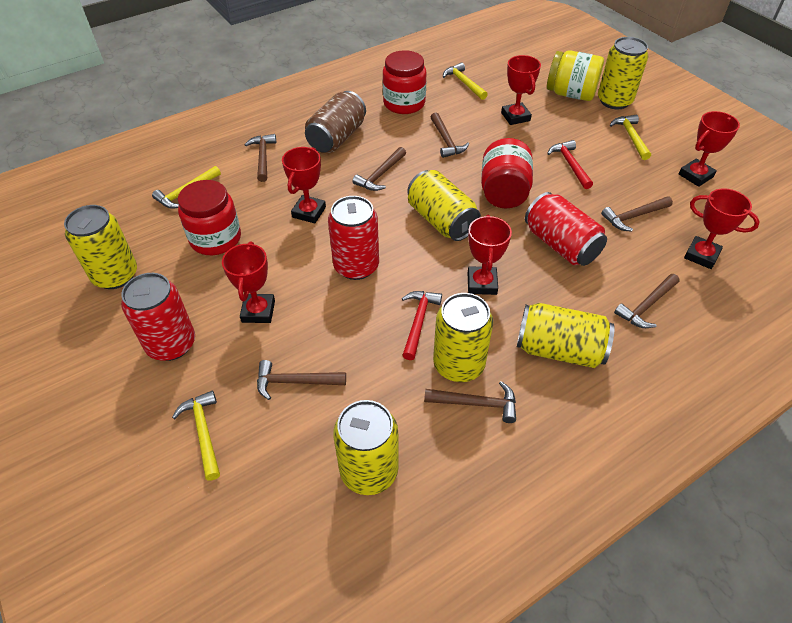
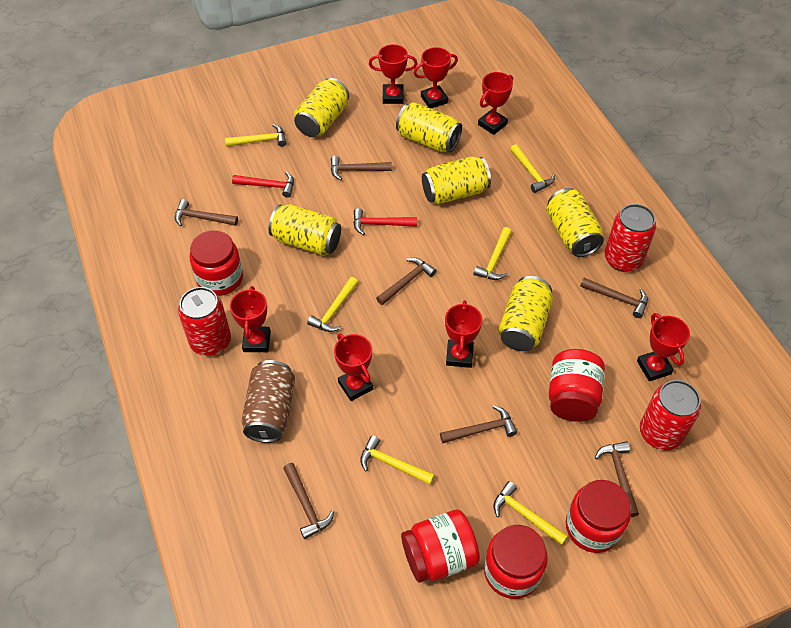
red jar: [178,180,241,255] [383,50,426,114] [481,138,533,209] = 3 -> [189,230,243,296] [401,510,480,583] [484,525,548,599] [549,349,605,422] [566,480,631,553] = 5
red trophy: [222,241,275,323] [282,147,326,223] [468,215,512,295] [501,55,541,125] [679,111,740,187] [684,188,760,269] = 6 -> [230,286,271,352] [334,333,373,401] [369,44,417,104] [414,47,458,108] [445,300,482,368] [478,72,513,135] [637,313,690,381] = 7
yellow hammer: [152,166,221,209] [172,391,220,481] [443,62,488,100] [610,114,651,160] = 4 -> [225,124,286,147] [307,277,358,332] [360,435,435,485] [473,227,512,280] [493,481,568,546] [510,144,555,193] = 6
yellow jar: [547,50,604,101] = 1 -> none = 0

